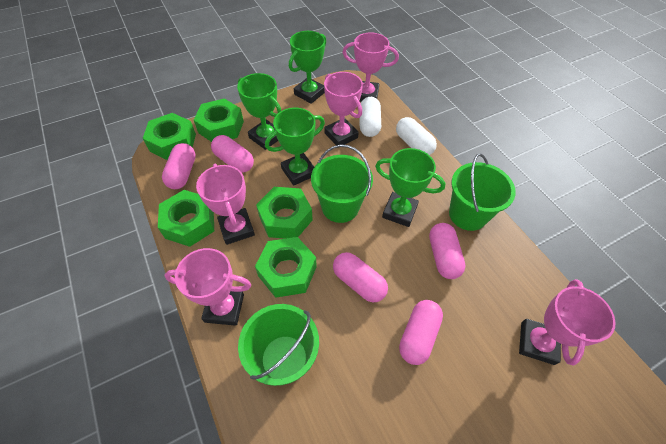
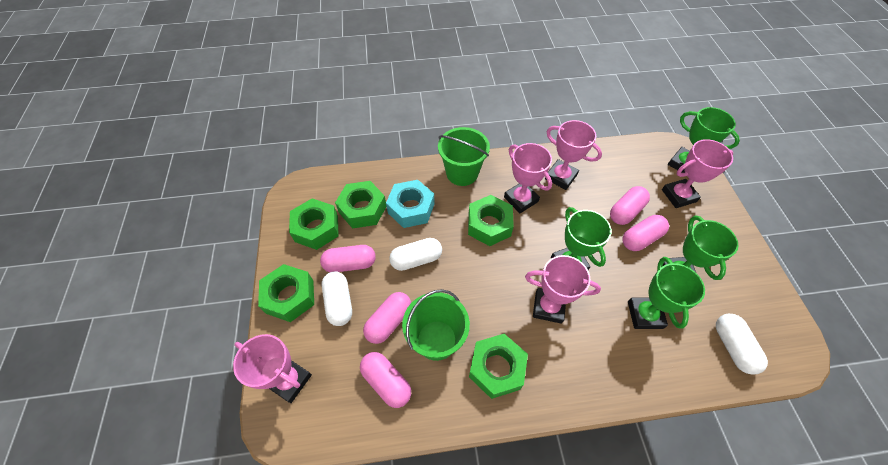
green bucket: [238,304,319,386] [311,144,373,223] [449,153,516,231] = 3 -> [402,289,470,361] [438,127,490,186] = 2
turquoise nut: none = 0 -> [386,180,435,228] = 1
white capsule: [360,97,381,137] [396,117,437,155] = 2 -> [321,271,352,326] [389,238,442,271] [716,314,768,375] = 3

